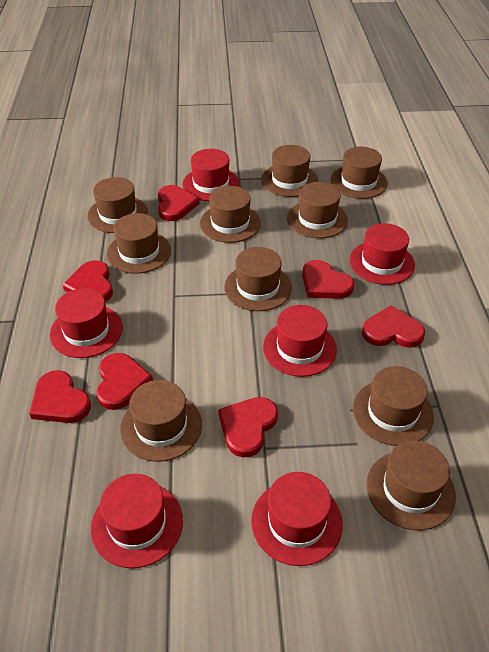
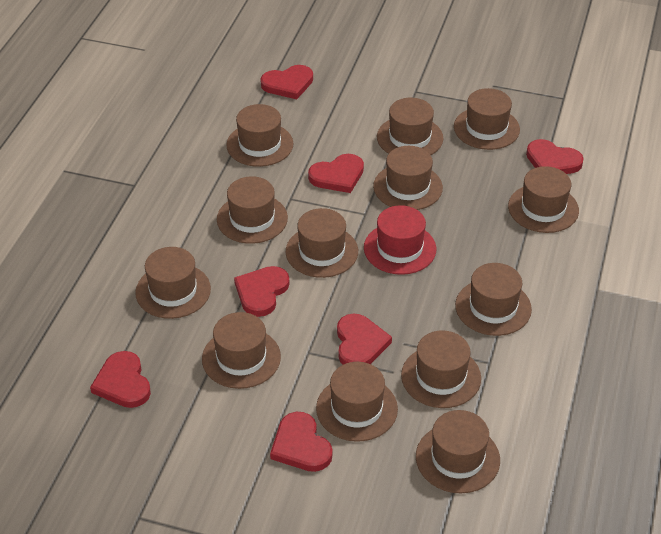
brown hat: [87,177,148,233] [107,213,171,274] [120,380,202,462] [200,186,261,243] [224,247,292,311] [261,145,318,197] [287,182,348,238] [331,146,388,199] [353,366,434,446] [366,440,456,530] = 10 -> [135,247,211,319] [202,312,281,389] [217,176,288,244] [226,104,293,167] [286,208,358,278] [316,362,398,442] [373,146,443,210] [377,98,443,155] [401,330,481,408] [416,410,500,493] [454,88,520,150] [455,263,532,336] [508,166,579,233] = 13
red hat: [50,288,123,358] [91,474,183,568] [183,149,240,201] [251,472,343,566] [263,305,337,377] [349,223,415,285] = 6 -> [364,205,436,275] = 1

